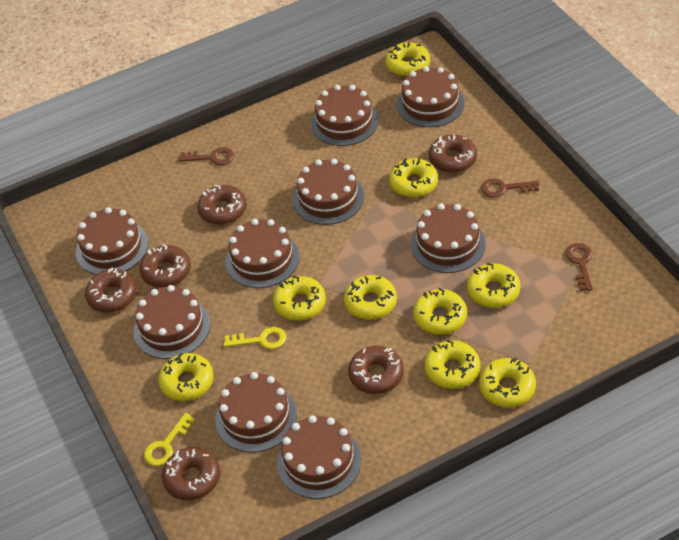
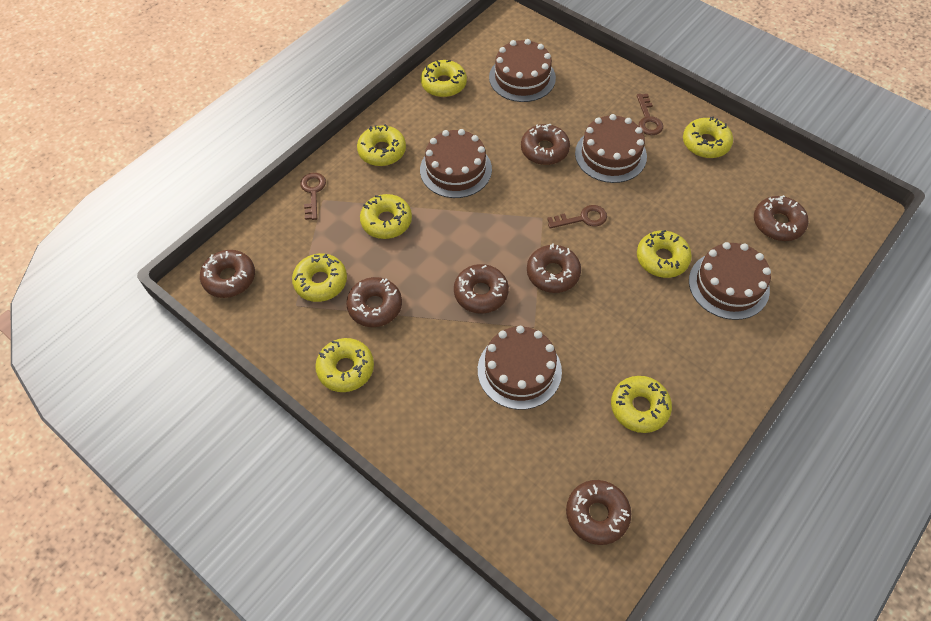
brown cake: [76,207,148,275] [133,285,210,359] [215,372,297,452] [225,219,299,288] [277,415,361,499] [293,159,364,225] [311,85,378,146] [397,66,464,127] [411,203,486,273] = 9 -> [420,129,492,198] [478,326,562,410] [489,39,556,102] [575,114,647,183] [689,242,771,320] = 5
brown donut: [85,268,137,313] [139,244,191,287] [162,447,220,500] [197,185,247,225] [348,346,404,394] [429,134,477,173] = 6 -> [200,250,255,298] [346,277,402,327] [454,264,509,314] [521,124,570,165] [527,243,581,293] [566,480,631,545] [754,195,808,241] = 7
yellow donut: [158,353,214,401] [273,276,326,321] [344,275,397,320] [385,42,430,77] [389,158,438,198] [413,288,467,335] [425,340,480,389] [467,263,520,308] [479,358,536,408] = 9 -> [292,253,347,302] [315,338,374,392] [357,124,406,166] [360,194,412,239] [421,60,467,97] [611,376,672,433] [637,230,692,278] [683,116,733,158] = 8
yellow key: [144,413,195,466] [224,327,286,349] = 2 -> none = 0

